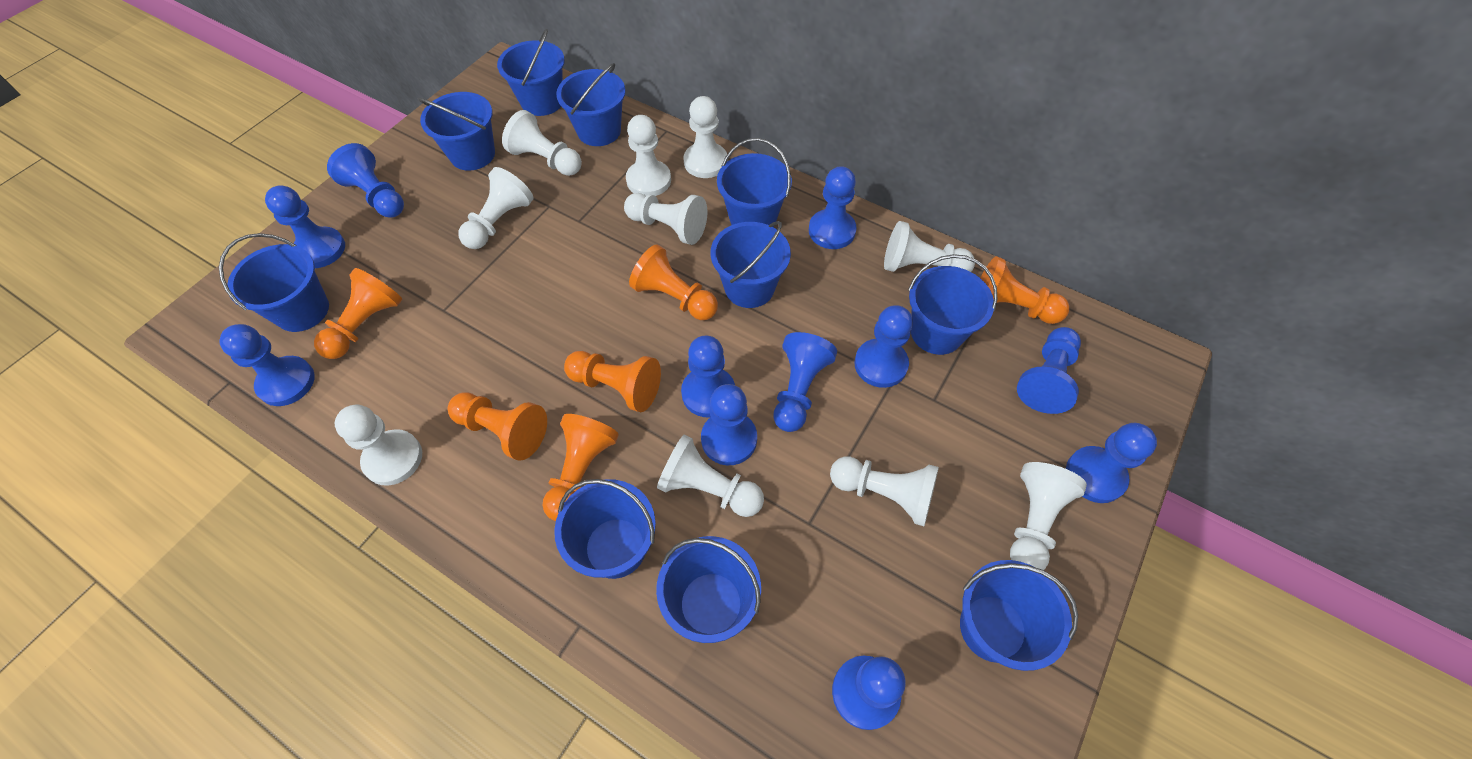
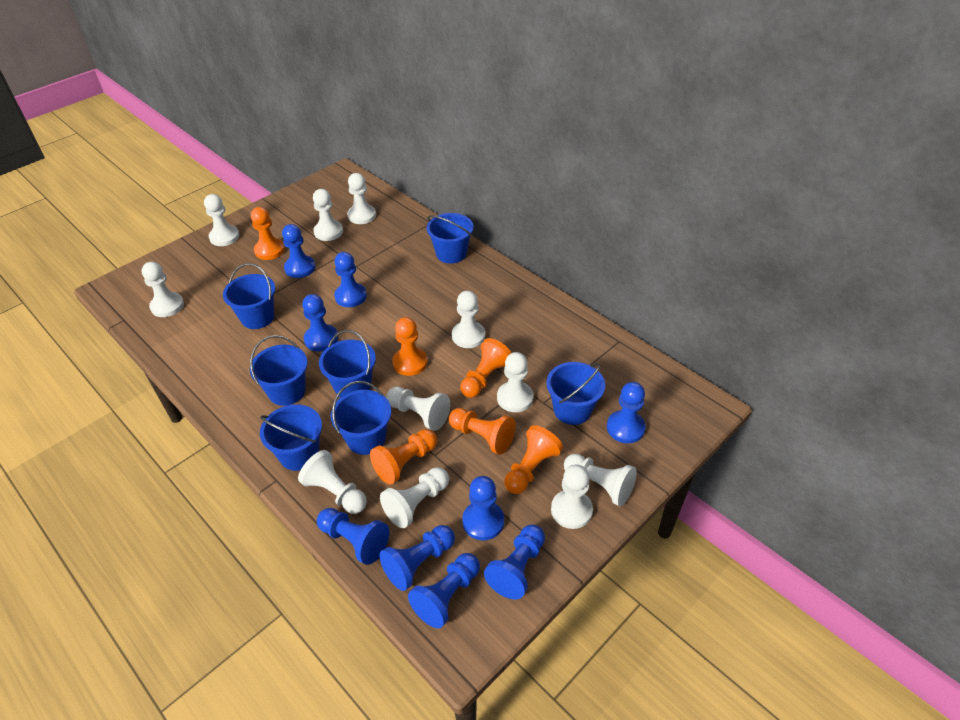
blue bucket: [219,233,329,332] [418,92,495,171] [497,29,565,116] [554,479,656,579] [556,63,626,146] [656,536,761,643] [710,221,791,308] [717,138,792,227] [908,254,997,355] [960,560,1078,671] = 10 -> [223,263,275,329] [250,335,308,406] [260,404,322,471] [319,330,376,398] [331,381,391,455] [427,213,474,264] [546,362,605,425] = 7
blue pawn: [219,324,315,406] [265,185,345,268] [327,143,404,217] [681,336,735,418] [701,384,757,465] [774,332,837,432] [809,166,857,249] [832,656,906,730] [855,305,913,388] [1017,327,1081,414] [1066,423,1157,503] = 11 -> [282,224,316,278] [302,294,338,351] [317,508,389,565] [334,252,367,307] [380,525,455,591] [408,553,480,628] [462,476,504,541] [484,524,545,599] [607,382,646,443] = 9
white pawn: [335,405,422,486] [458,167,534,249] [502,110,582,176] [624,193,707,245] [626,115,671,196] [657,435,764,517] [683,96,728,178] [830,457,939,526] [884,221,975,272] [1010,462,1087,570] = 10 -> [141,262,184,317] [204,194,239,246] [298,450,367,514] [313,189,343,241] [347,173,376,224] [380,467,449,528] [386,387,450,431] [452,291,485,348] [497,352,533,412] [551,465,593,529] [564,454,637,506] = 11

